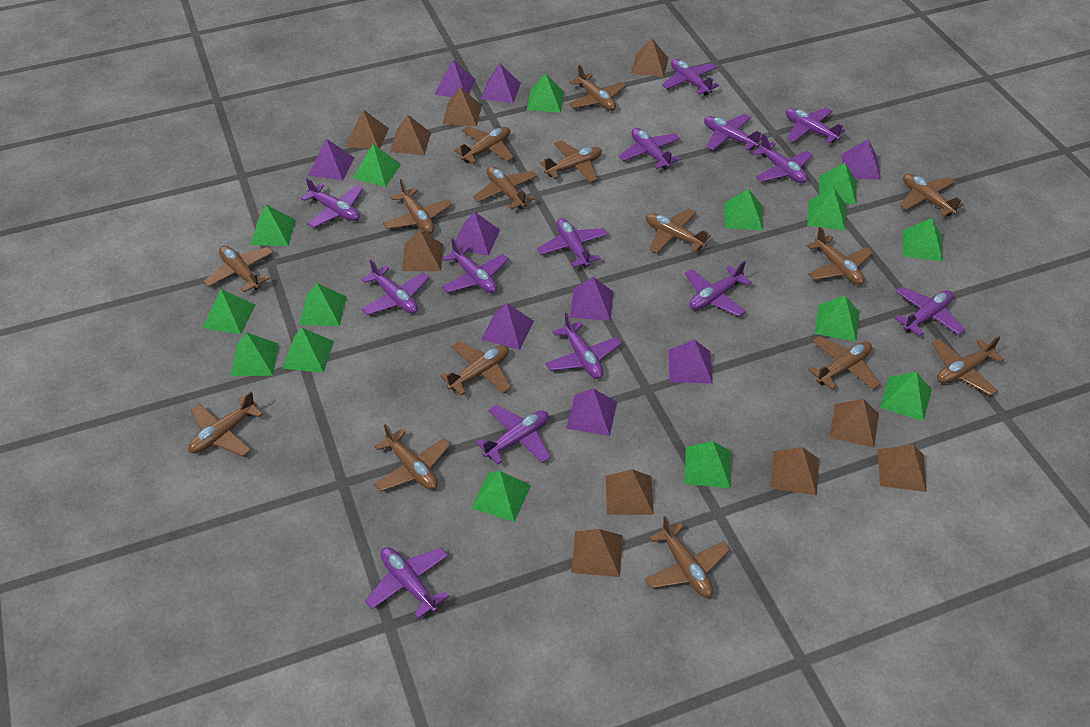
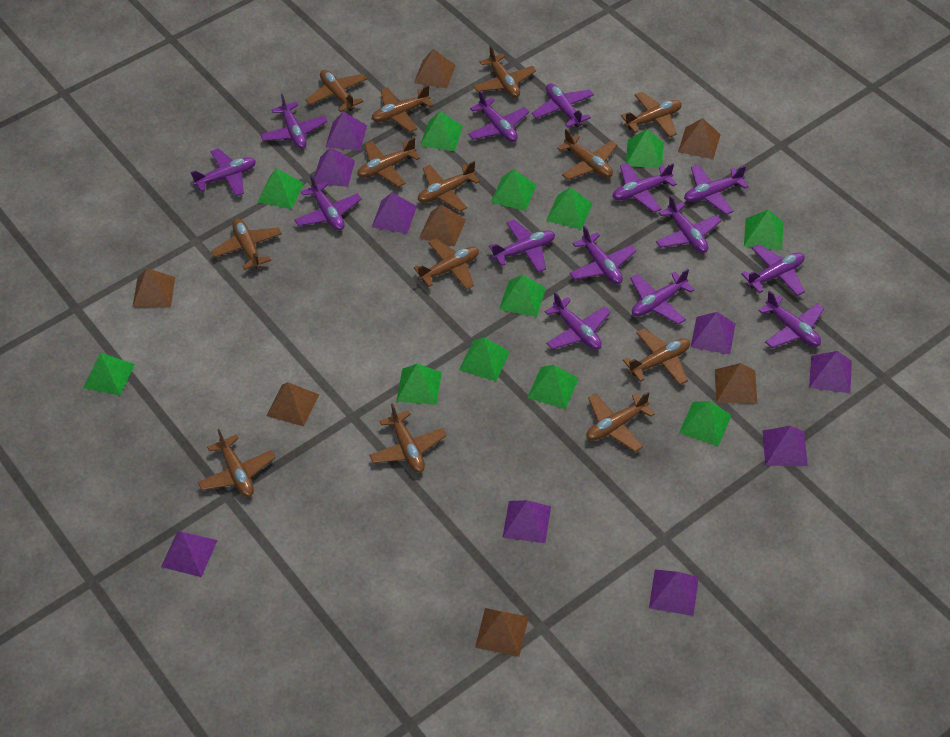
brown plane: [188,391,263,457] [203,246,274,292] [374,424,451,491] [383,179,452,234] [440,342,511,395] [454,126,514,164] [473,166,537,210] [540,141,602,182] [568,65,626,111] [645,516,730,598] [646,209,711,253] [807,227,873,285] [808,336,880,390] [900,174,964,217] [931,336,1005,396] = 15 -> [198,429,275,497] [211,219,282,270] [305,70,367,112] [357,138,420,187] [369,403,447,473] [372,85,433,132] [414,239,479,290] [418,161,480,212] [473,45,536,98] [557,129,617,180] [586,392,655,452] [621,92,682,137] [623,329,690,385] = 13
brown pyramid: [345,110,389,149] [390,114,431,155] [402,230,443,271] [443,87,482,126] [571,529,623,577] [606,469,654,515] [631,38,668,77] [770,447,819,495] [829,399,879,447] [878,444,927,492] = 10 -> [133,268,175,307] [266,382,319,426] [414,49,456,88] [419,205,466,247] [475,608,529,657] [678,118,721,159] [715,363,757,404] = 7
green pyramid: [203,289,256,334] [231,333,278,376] [251,205,295,246] [282,328,334,373] [299,283,346,326] [353,144,401,187] [471,471,531,522] [527,73,564,113] [685,441,731,488] [725,189,763,230] [807,188,847,231] [815,296,859,341] [819,163,856,204] [880,372,932,421] [903,218,943,262] = 15 -> [83,353,135,396] [257,168,304,209] [396,364,442,405] [420,111,463,151] [459,337,510,381] [491,169,537,211] [499,275,546,317] [527,365,579,409] [546,187,593,230] [626,129,664,168] [679,401,732,446] [744,210,784,250] = 12

